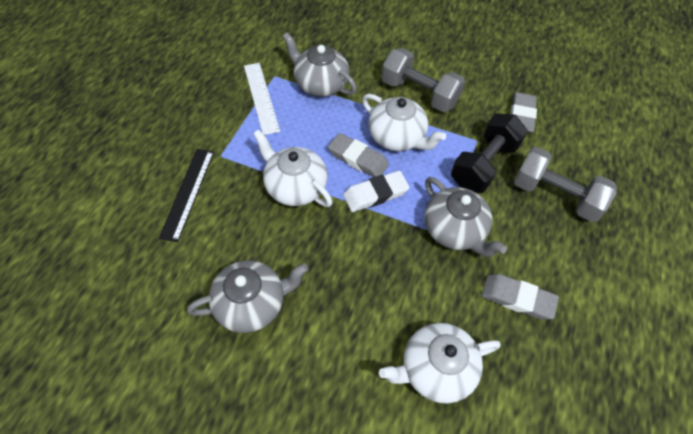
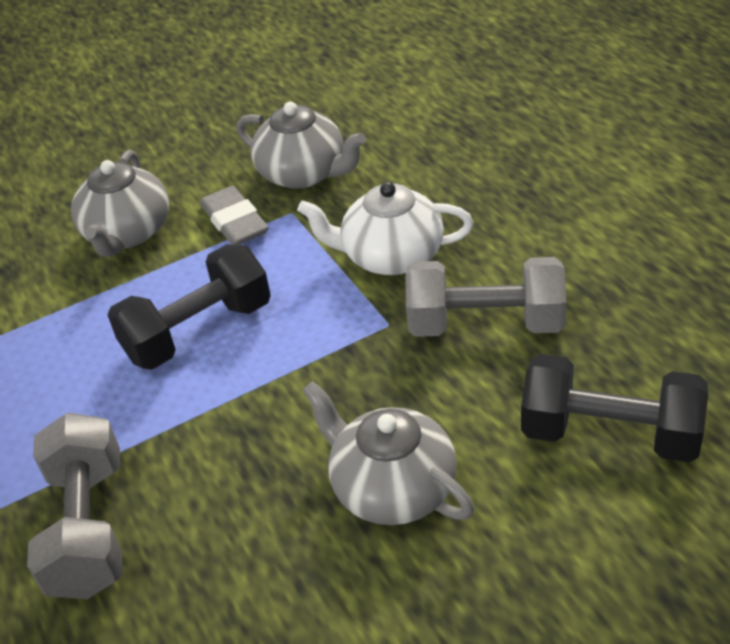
black dumbbell: [451,113,528,193] = 1 -> [108,244,271,370] [521,354,708,463] = 2
black ruler: [159,149,214,242] = 1 -> none = 0
grey eraser: [328,133,389,177] [481,274,559,320] [510,92,537,133] = 3 -> [200,186,269,245] = 1
white eraser: [343,171,410,212] = 1 -> none = 0
white ruler: [244,63,280,135] = 1 -> none = 0
white teapot: [253,129,333,207] [362,94,446,151] [379,323,501,403] = 3 -> [297,182,473,275] = 1

